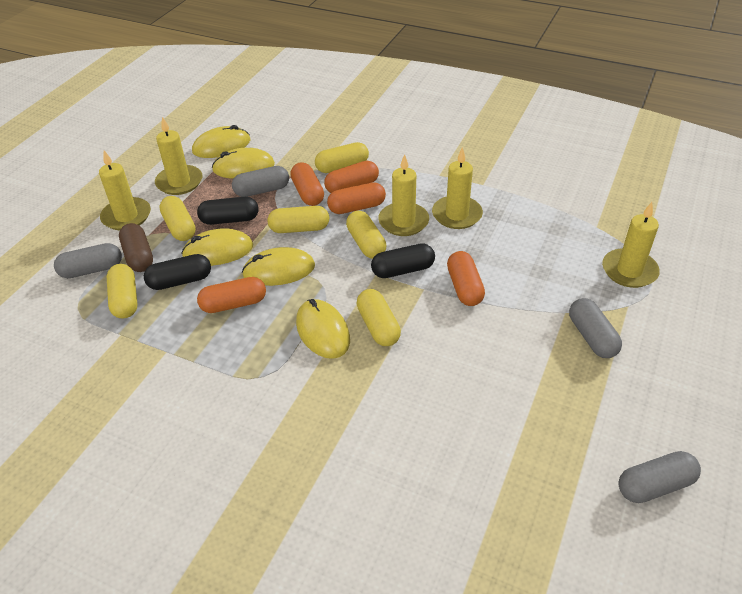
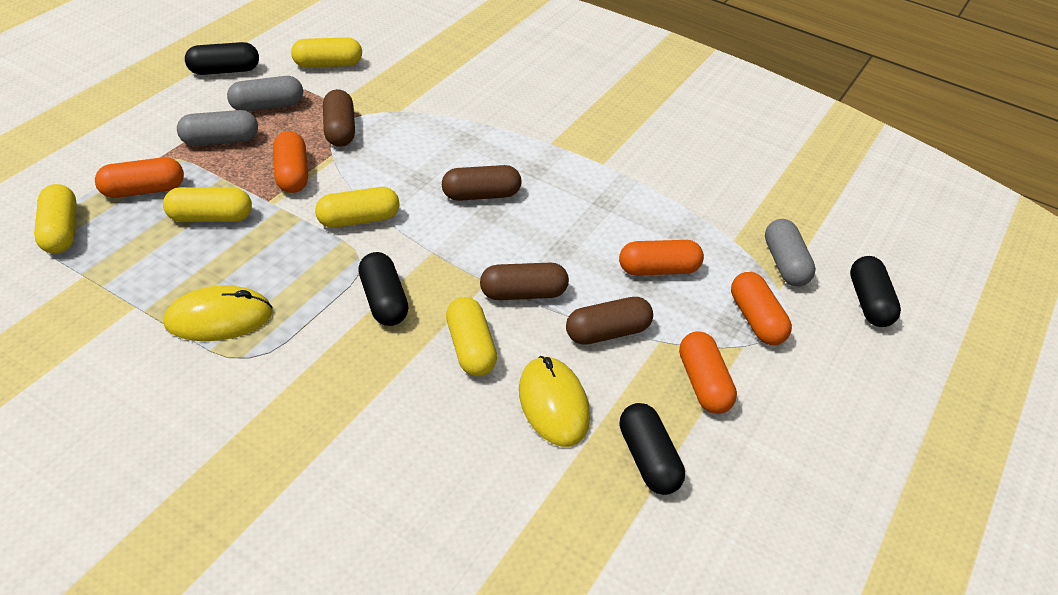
black capsule: [144,254,211,290] [197,197,259,225] [371,243,435,278] = 3 -> [185,42,259,75] [358,252,409,326] [620,403,685,495] [850,256,901,327] = 4
brown capsule: [119,223,153,272] = 1 -> [323,89,355,147] [442,165,521,201] [480,262,569,300] [566,297,653,345] = 4
grey capsule: [54,243,122,278] [232,166,289,197] [569,298,622,358] [618,451,701,503] = 4 -> [177,110,258,146] [227,76,303,111] [765,219,816,286] = 3
yellow candle: [99,151,151,230] [155,117,203,195] [378,154,429,236] [432,147,483,229] [602,202,660,288] = 5 -> none = 0
yellow capsule: [107,264,138,318] [159,196,196,241] [268,206,329,233] [315,142,369,173] [346,211,386,259] [357,289,401,346] = 6 -> [34,184,77,253] [163,187,252,222] [291,37,362,68] [315,187,400,228] [446,297,497,376] = 5
yellow mouse: [181,228,253,266] [192,125,250,158] [212,148,275,179] [242,247,315,286] [296,299,350,359] = 5 -> [163,285,273,341] [519,356,590,447] = 2

